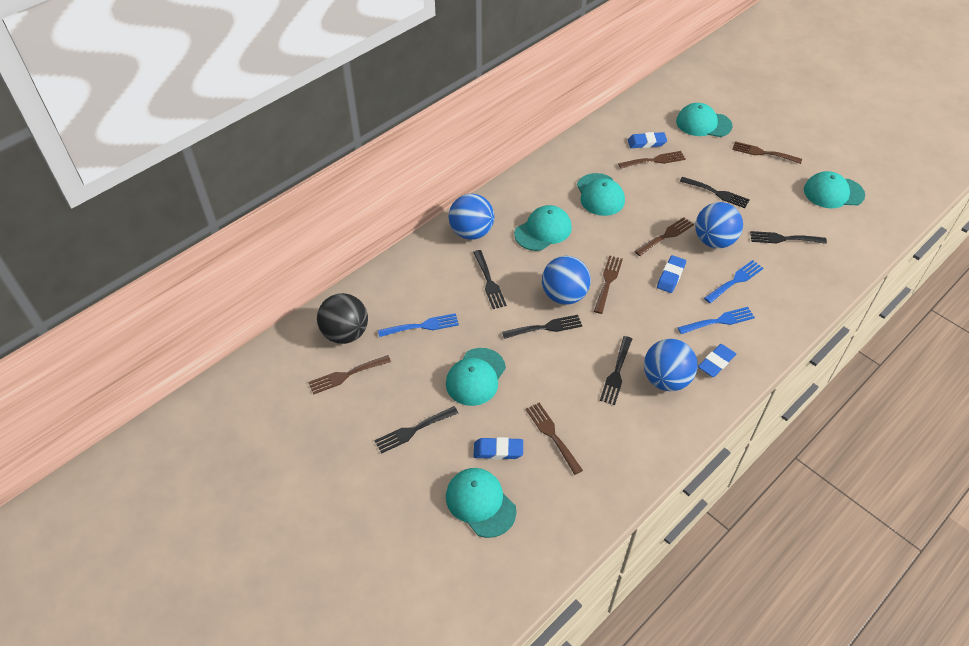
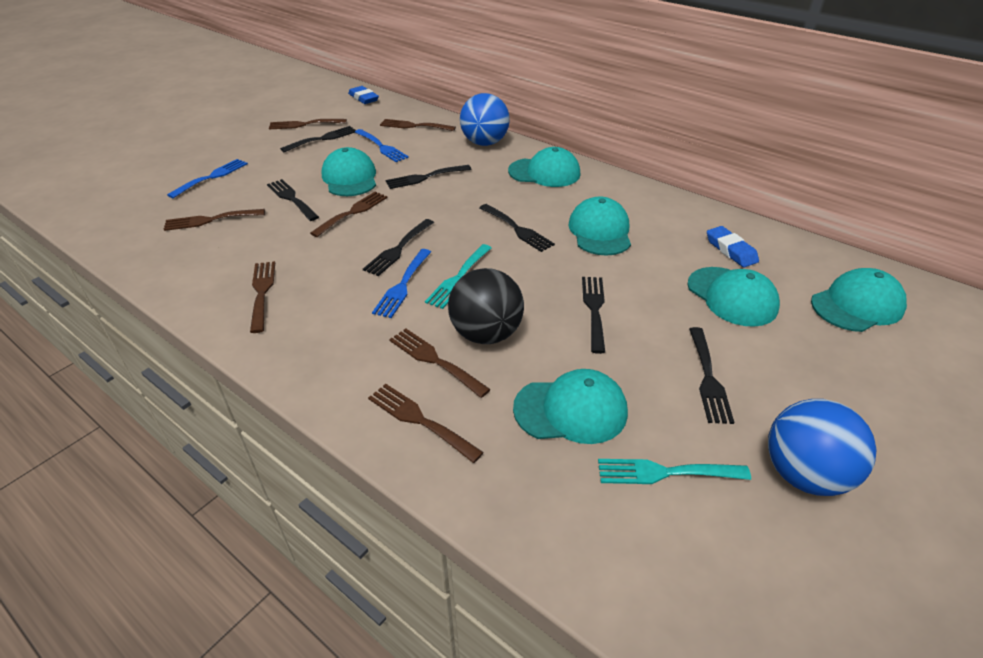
black fork: [374,406,459,454] [473,250,507,309] [502,315,582,339] [600,336,632,405] [680,177,750,208] [750,231,827,244] = 6 -> [267,179,319,221] [280,126,356,152] [363,219,434,276] [386,165,472,189] [480,204,555,252] [582,277,605,354] [689,327,735,424] = 7
blue ball: [449,194,494,240] [542,256,591,305] [644,339,698,391] [695,202,743,248] = 4 -> [460,93,510,146] [768,399,876,496] = 2
blue eraser: [474,437,523,460] [628,132,667,148] [657,255,686,293] [698,344,736,377] = 4 -> [348,86,379,104] [707,226,759,268] = 2
brown fork: [308,355,391,395] [526,403,583,475] [594,256,623,314] [618,151,685,169] [634,217,694,256] [732,141,802,164] = 6 -> [164,209,265,231] [250,261,275,333] [269,119,347,129] [310,192,388,237] [368,384,484,463] [380,119,456,131] [389,329,491,398] = 7
turquoise fork: none = 0 -> [425,244,491,309] [598,459,751,484] = 2

